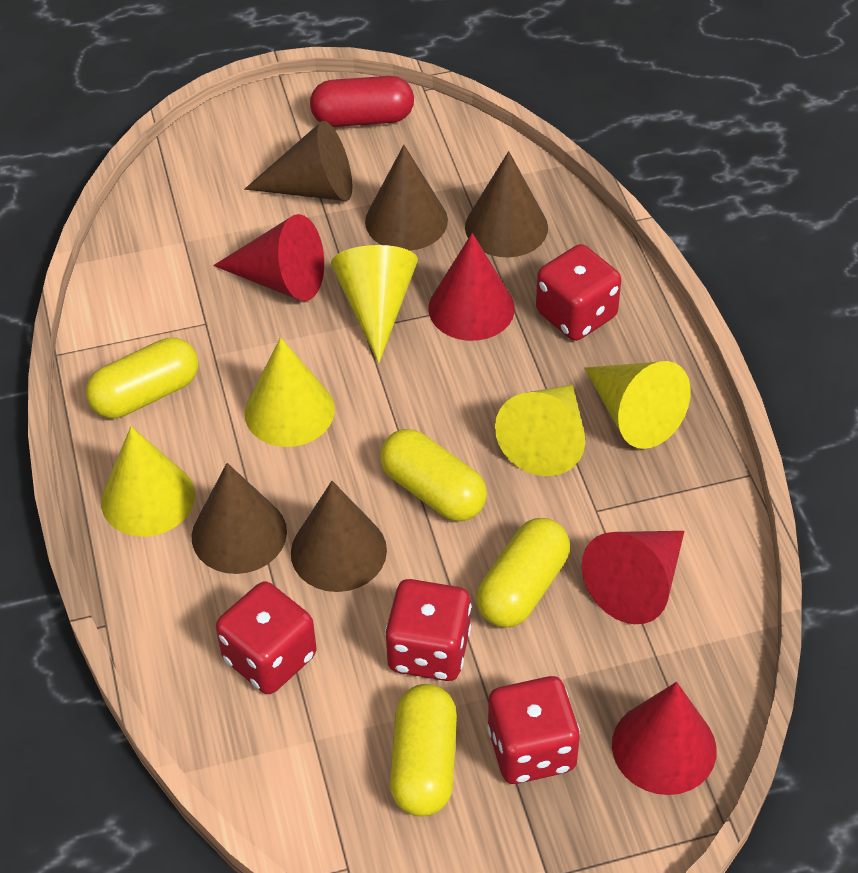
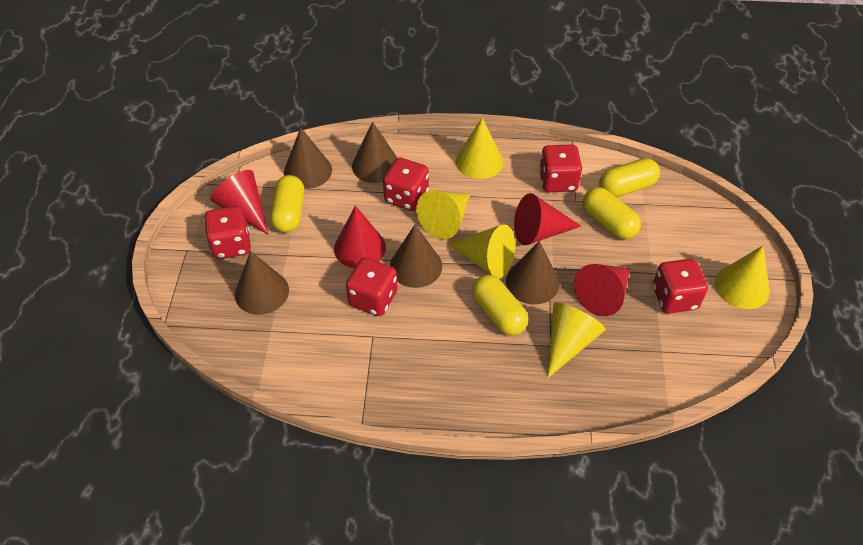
red capsule: [310,76,414,127] = 1 -> none = 0
red dice: [216,581,317,694] [385,579,471,681] [487,676,580,784] [536,244,621,341] = 4 -> [204,206,251,259] [346,257,398,316] [383,158,429,211] [539,144,582,192] [653,259,708,313] = 5

